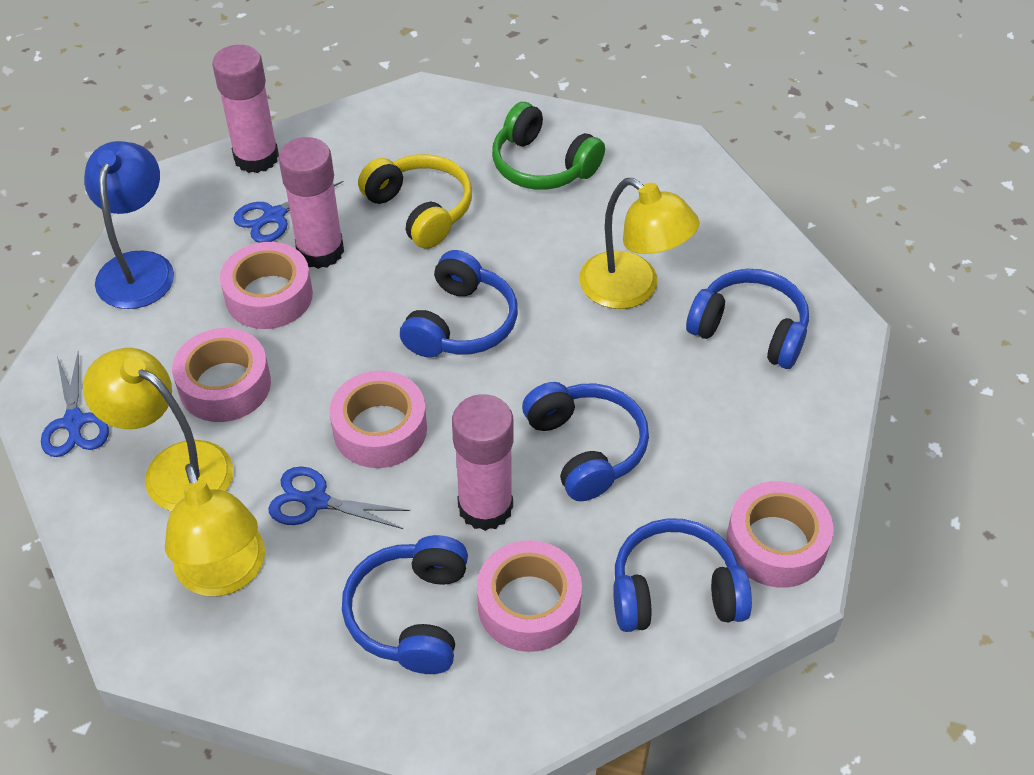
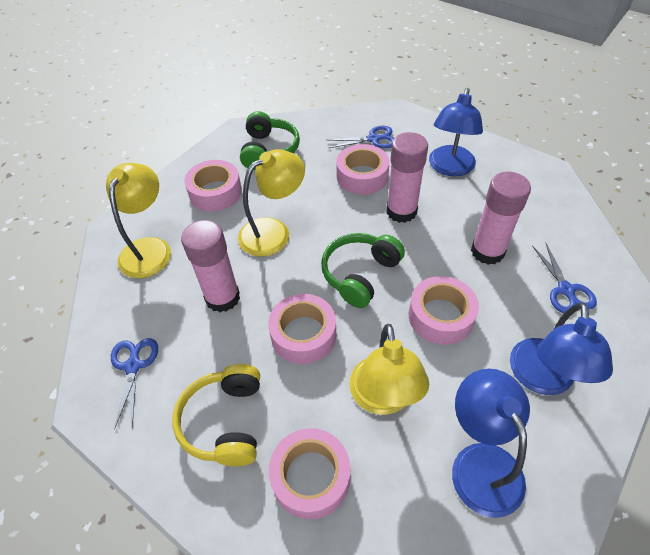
blue headphones: [342,535,468,674] [400,250,518,357] [522,382,649,501] [613,518,752,632] [686,269,809,369] = 5 -> none = 0
blue lamp: [84,141,174,309] = 1 -> [429,88,483,177] [452,369,530,518] [510,302,613,395] = 3
green headphones: [492,102,605,190] = 1 -> [240,111,300,170] [321,233,405,308] = 2

